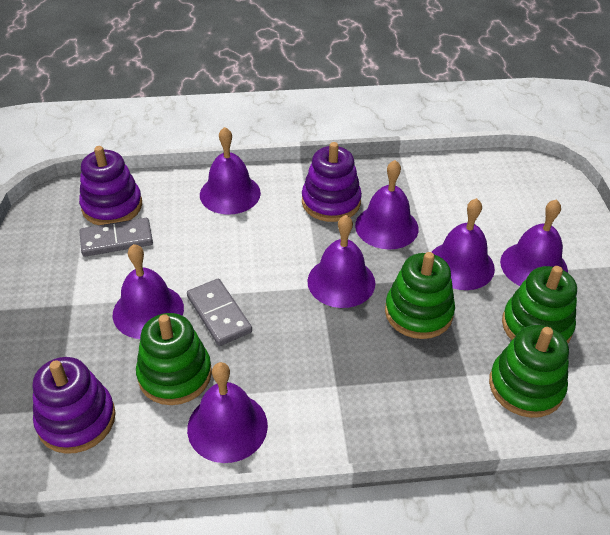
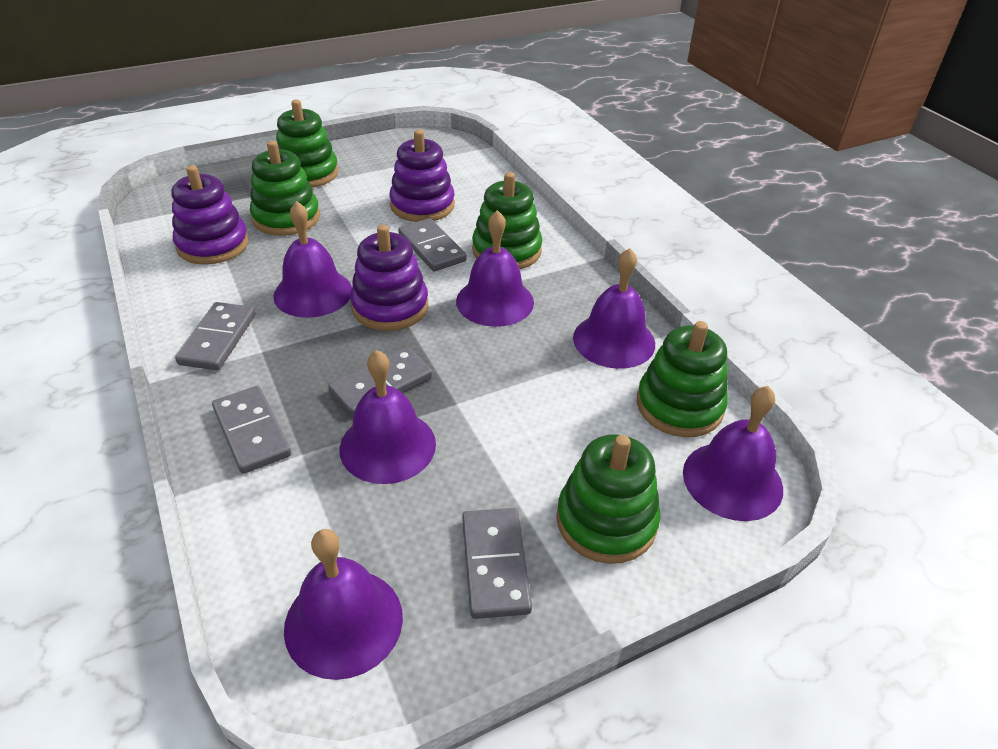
green stacking toy: [136,313,212,405] [385,252,455,339] [489,325,569,418] [502,266,577,343] = 4 -> [250,141,320,236] [276,100,339,188] [472,172,542,269] [556,434,661,564] [637,321,728,437] = 5
grey domino: [79,218,153,257] [187,279,252,346] = 2 -> [175,302,256,370] [212,386,291,474] [328,347,432,417] [398,218,467,271] [462,508,532,619] = 5
purple bell: [113,244,184,339] [187,362,268,463] [200,127,261,215] [307,215,376,308] [355,160,419,250] [432,198,495,290] [500,199,568,286] = 7 -> [273,201,352,318] [284,529,403,680] [340,350,436,484] [456,210,534,327] [573,248,655,369] [683,386,783,521] = 6

